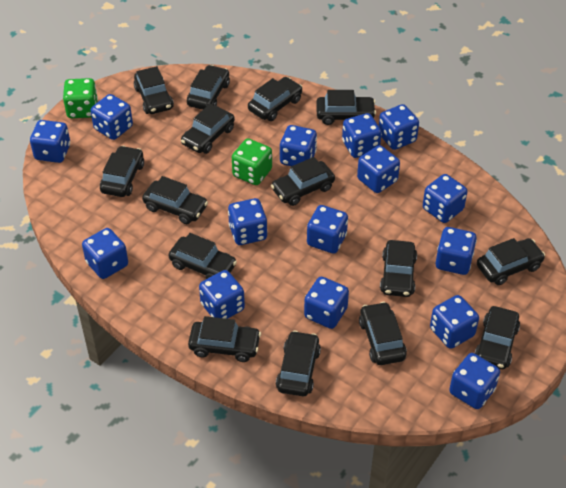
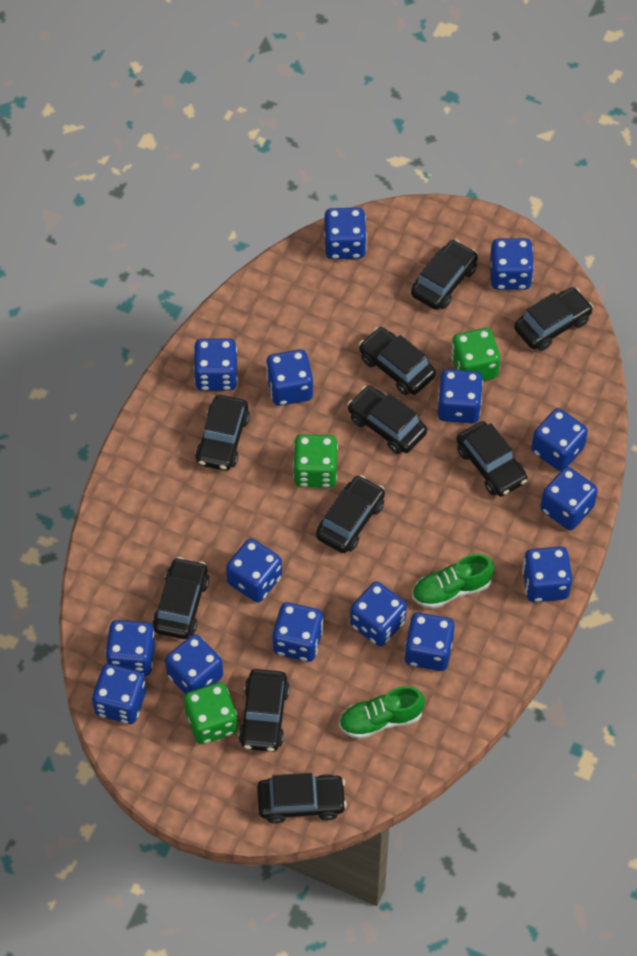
black car: [100,146,144,197] [134,66,174,114] [142,176,208,224] [169,233,237,279] [181,104,235,154] [187,65,230,110] [188,316,261,362] [248,77,302,121] [271,157,335,206] [276,331,321,396] [316,90,376,125] [359,302,407,365] [380,240,417,297] [475,306,520,369] [477,238,545,285] = 15 -> [153,557,209,639] [195,395,250,471] [238,669,290,752] [257,773,347,824] [316,475,385,553] [347,386,427,454] [359,327,436,395] [411,240,478,310] [456,421,527,497] [514,287,593,351] = 10
green dice: [63,78,98,118] [232,138,272,185] = 2 -> [184,682,238,744] [293,434,338,488] [451,328,500,381] = 3
green shoe: none = 0 -> [339,686,425,739] [412,554,494,609] = 2

